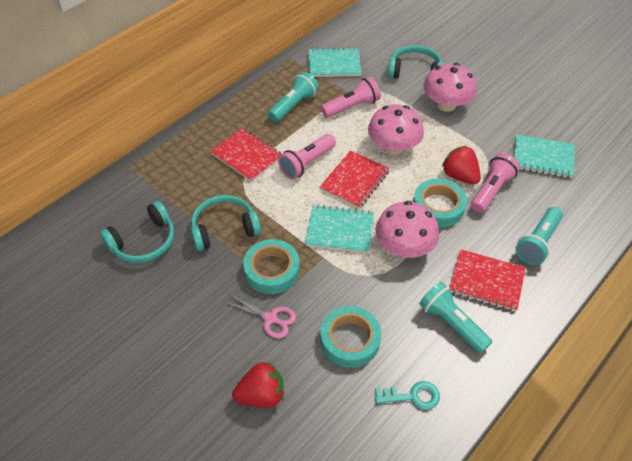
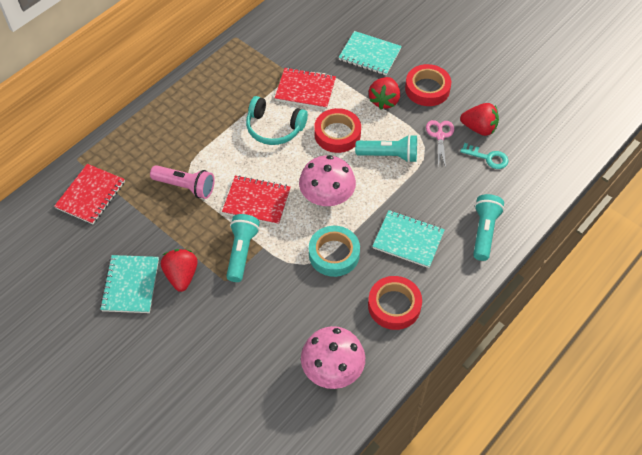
pink flashlight: [278,134,336,180] [321,77,381,118] [471,153,520,213] = 3 -> [150,165,215,199] = 1
pink mushroom: [368,104,424,155] [376,201,439,258] [424,63,477,112] = 3 -> [299,155,356,206] [301,326,365,389] = 2
red strawberry: [232,362,284,408] [442,146,481,184] = 2 -> [161,249,198,292] [369,77,400,109] [460,103,499,136] = 3
red tape: none = 0 -> [314,108,361,153] [368,276,422,330] [405,64,451,106] = 3
turquoise headphones: [100,201,175,263] [191,195,261,251] [388,45,444,79] = 3 -> [246,96,308,145] = 1
turquoise tape: [243,239,300,294] [320,306,381,368] [413,179,467,227] = 3 -> [309,226,360,277] = 1

